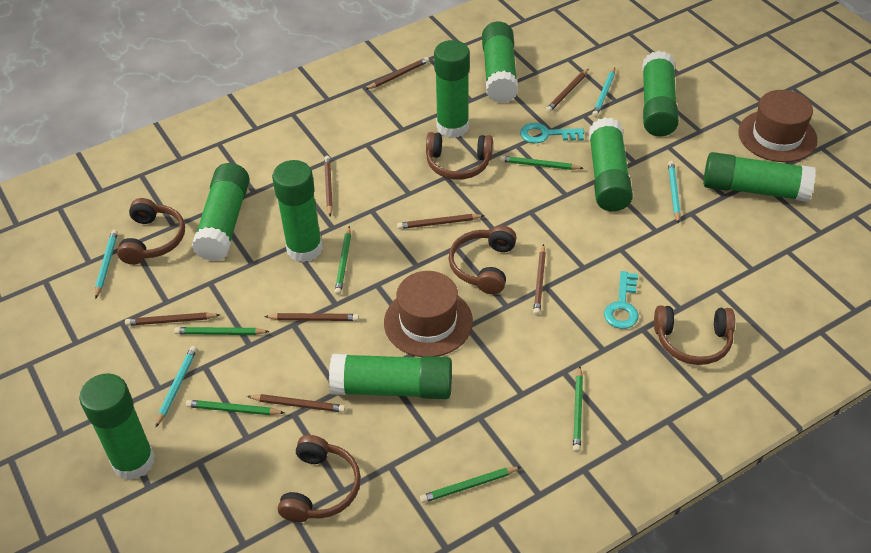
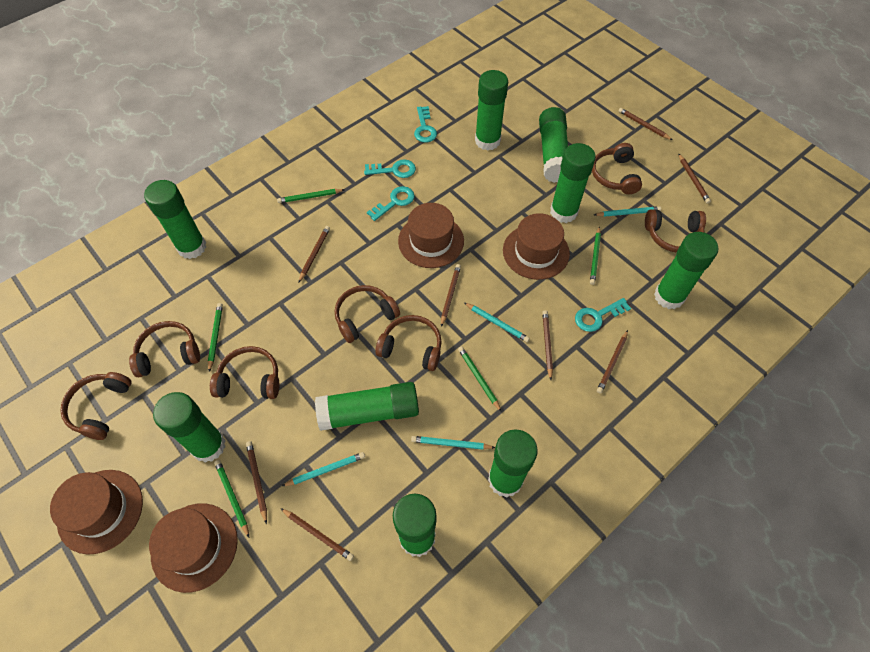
brown hat: [384,271,473,357] [738,90,818,162] = 2 -> [50,470,143,555] [149,503,238,593] [398,203,464,268] [503,213,570,280] = 4
brown headphones: [117,198,185,265] [278,435,361,522] [426,132,493,180] [449,225,517,294] [654,306,735,365] = 5 -> [60,372,132,440] [129,321,200,377] [210,346,279,399] [335,285,400,343] [375,315,442,371] [592,143,642,194] [645,209,706,253] = 7
green pencil: [174,327,270,335] [186,400,285,415] [335,226,351,295] [420,467,521,503] [500,156,583,170] [573,366,583,452] = 6 -> [208,303,223,372] [214,460,249,537] [277,189,345,203] [458,346,502,412] [590,227,601,285] = 5
turquoise key: [520,123,584,143] [604,271,639,329] = 2 -> [364,159,416,178] [367,186,415,221] [414,106,437,142] [575,298,631,332] = 4

